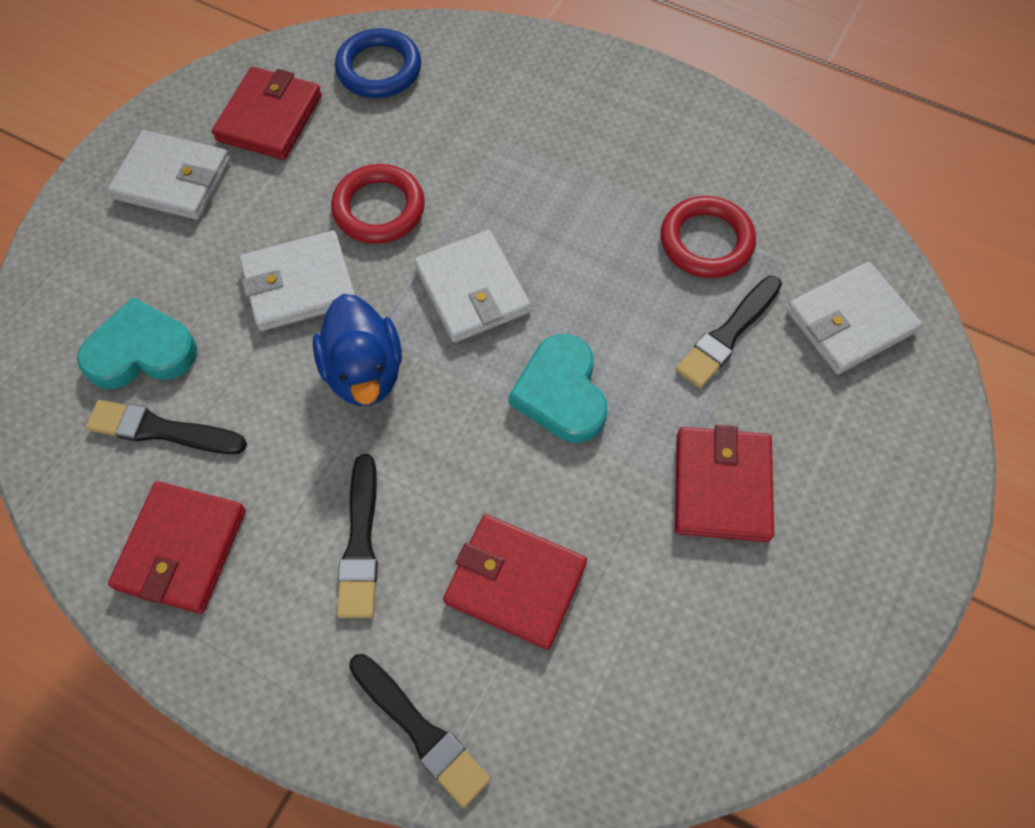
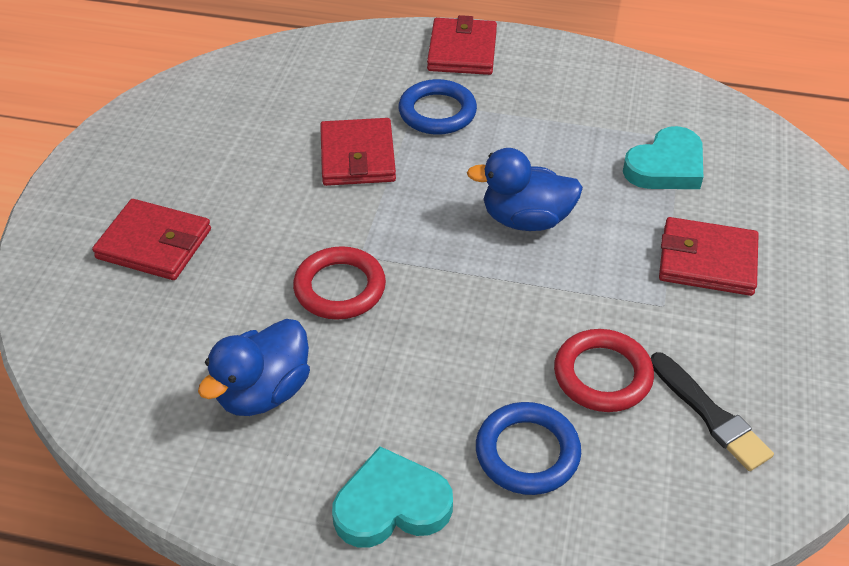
black brush: [86,400,247,454] [337,454,378,618] [349,654,491,807] [676,276,782,388] = 4 -> [651,352,774,471] = 1
blue duck: [313,294,402,406] = 1 -> [198,319,310,416] [467,148,583,231] = 2
blue ring: [335,28,421,98] = 1 -> [399,79,477,135] [476,402,581,495] = 2
white wallet: [108,130,230,220] [240,230,355,331] [414,230,531,343] [786,262,922,374] = 4 -> none = 0

